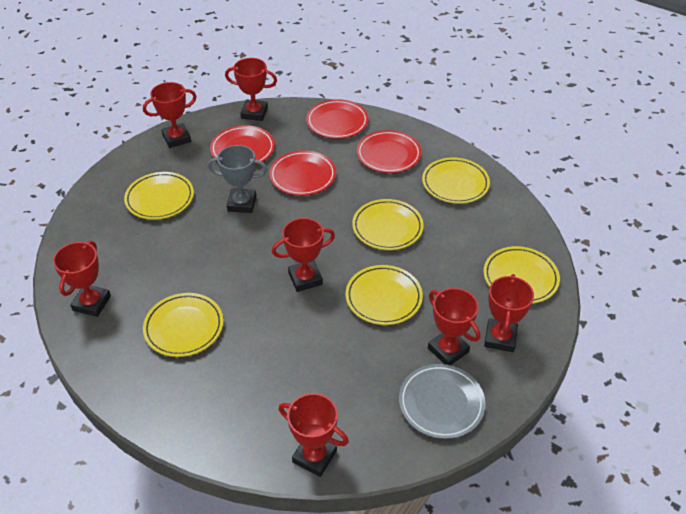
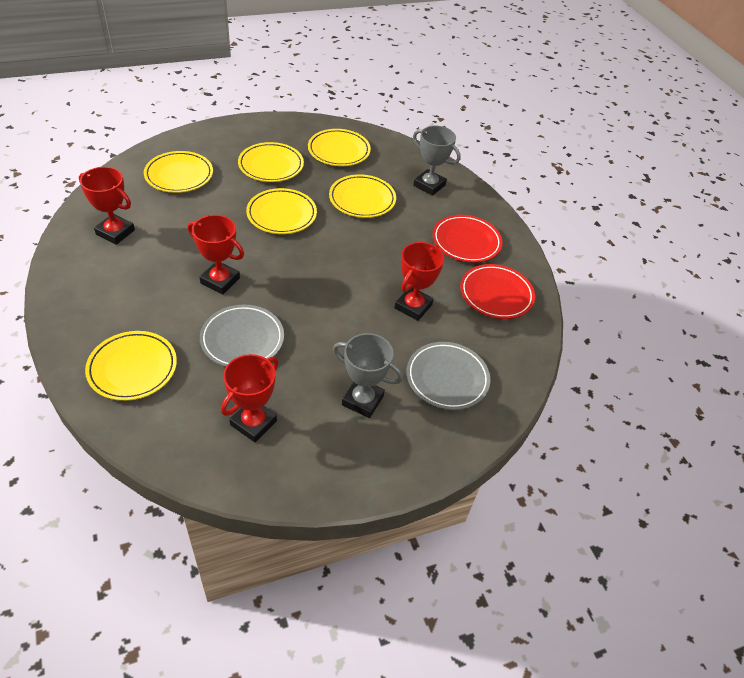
grey plate: [399,364,485,439] = 1 -> [200,305,284,367] [407,342,490,410] = 2
grey trophy: [208,145,268,213] = 1 -> [333,333,403,418] [413,126,461,196] = 2
red plate: [210,125,275,165] [269,150,336,196] [306,99,368,139] [357,130,422,173] = 4 -> [433,215,503,263] [460,264,535,319] = 2
red trophy: [53,241,111,317] [143,82,197,148] [225,58,277,121] [272,218,335,292] [279,393,349,477] [428,288,480,365] [484,274,534,352] = 7 -> [79,167,135,245] [188,215,244,294] [221,354,278,442] [395,242,444,321] = 4

